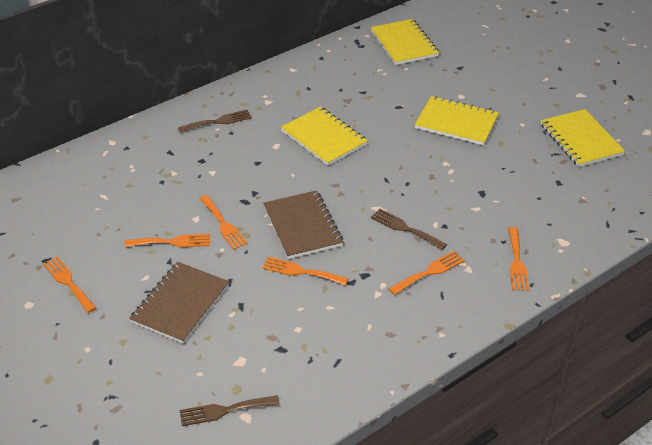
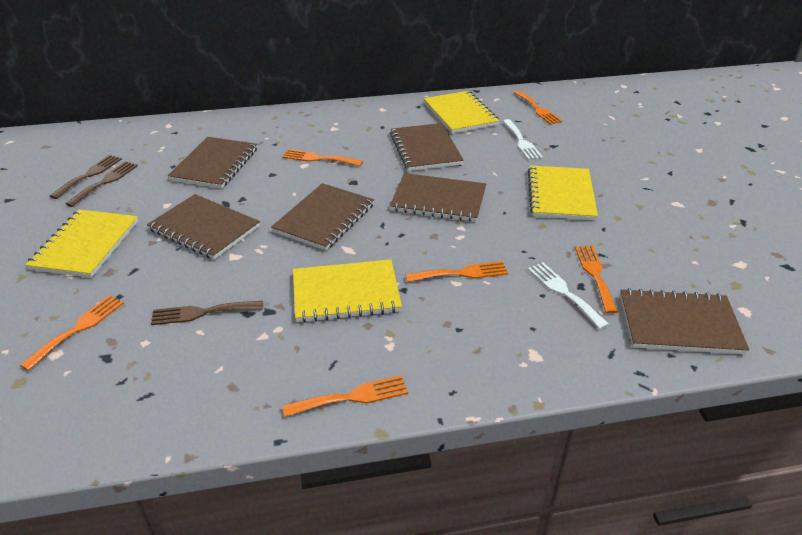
brown notebook: [129,262,229,344] [263,190,343,259] = 2 -> [147,194,260,260] [168,137,257,189] [271,183,374,250] [390,123,464,171] [390,173,486,222] [620,288,749,354] = 6
white fork: none = 0 -> [503,119,543,160] [528,262,610,329] = 2

